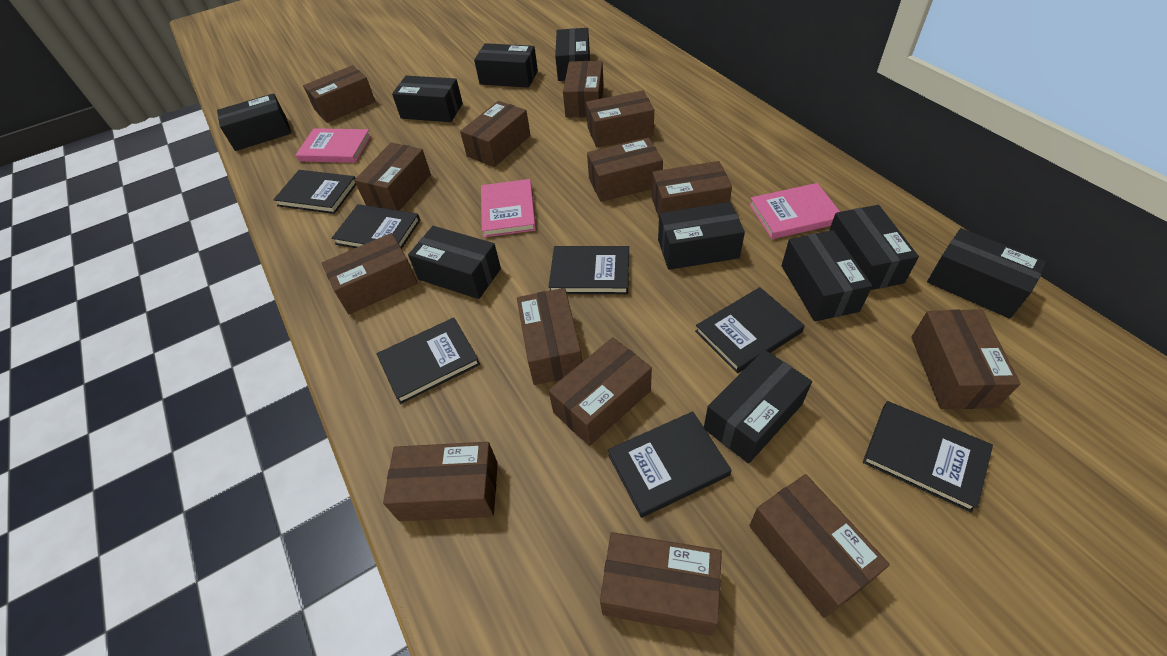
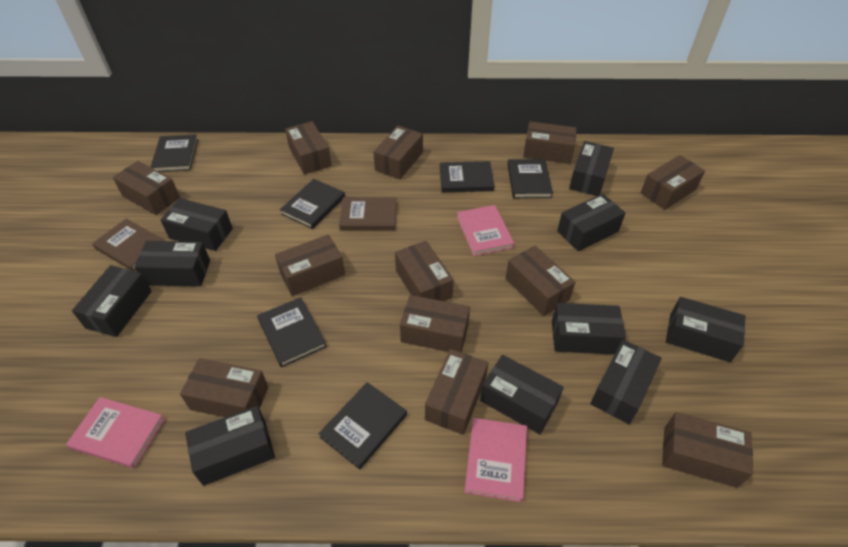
black book: [273,170,356,214] [332,204,420,249] [377,318,480,404] [549,246,629,294] [608,411,731,518] [695,287,805,373] [863,401,993,513] = 7 -> [151,134,198,172] [257,297,327,367] [280,179,345,229] [318,382,407,470] [440,161,494,192] [507,159,553,198] = 6
brown book: none = 0 -> [92,219,165,271] [339,197,397,230] = 2
brown box: [303,65,376,123] [322,233,417,314] [354,142,431,211] [383,442,498,521] [460,101,530,167] [517,288,582,385] [549,337,652,446] [563,61,604,117] [586,91,654,147] [587,138,663,202] [600,532,722,635] [652,161,732,217] [749,474,890,618] [911,309,1021,409] = 14 -> [113,161,180,215] [180,358,268,417] [275,234,345,296] [285,121,332,174] [373,126,423,179] [395,241,454,301] [400,295,470,353] [425,349,488,435] [505,246,575,316] [523,121,577,164] [641,155,705,210] [662,412,753,488] = 12

